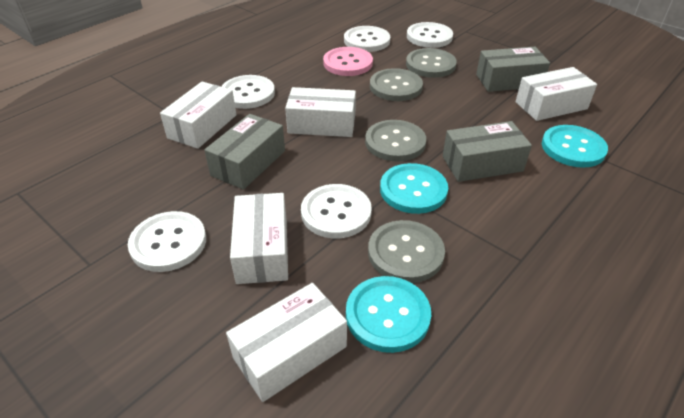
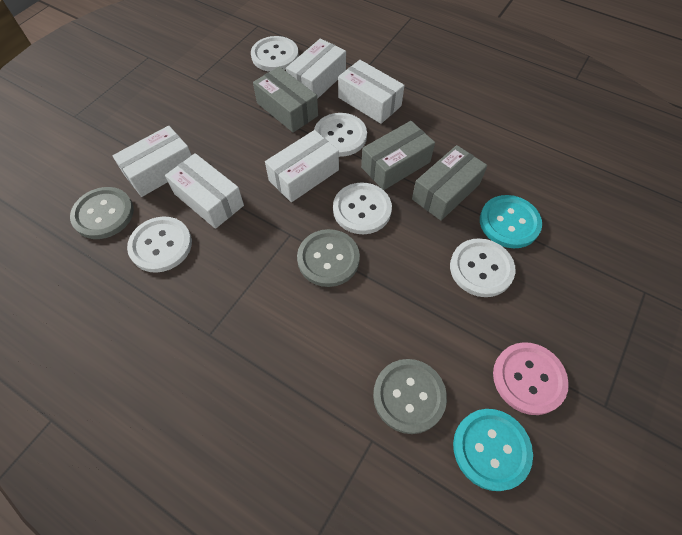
grey button: [365,120,426,162] [368,220,445,283] [370,68,423,101] [406,48,457,78] = 4 -> [70,187,134,239] [297,229,360,287] [373,359,447,434] = 3
turquoise button: [346,276,431,353] [380,163,448,214] [542,125,608,168] = 3 -> [453,409,533,491] [480,195,542,248] = 2

